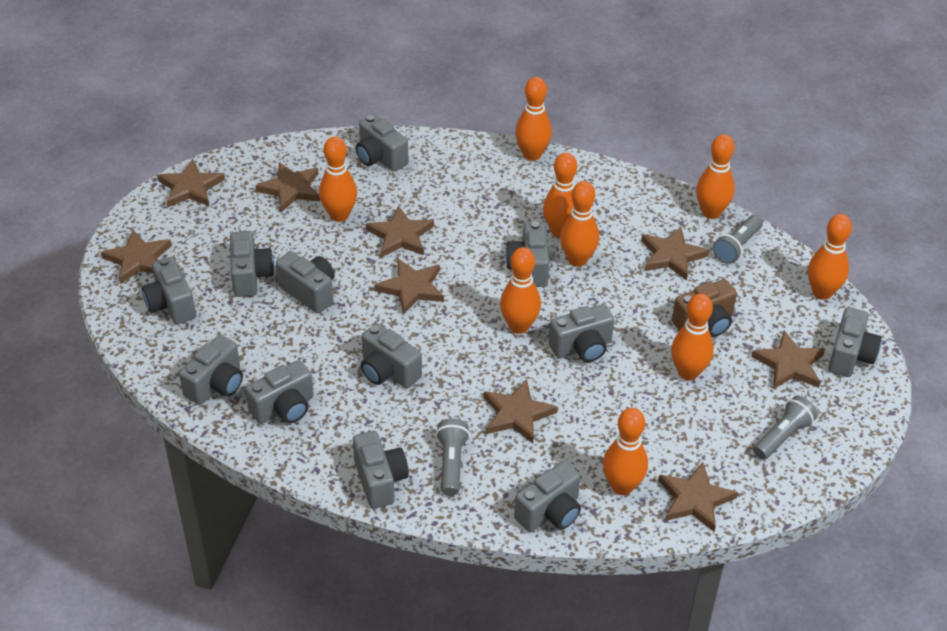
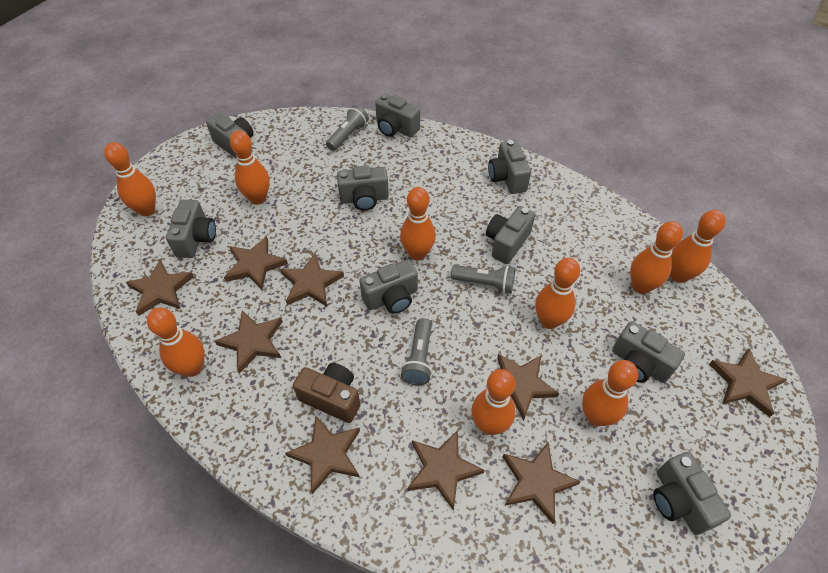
grey camera: [141,257,196,324] [179,335,243,405] [230,231,274,297] [245,360,313,424] [276,251,335,313] [353,431,409,508] [356,114,409,172] [361,323,422,388] [505,221,549,287] [514,461,581,532] [549,304,614,362] [828,307,882,377] = 12 -> [166,200,216,258] [206,113,254,158] [337,165,389,211] [359,260,418,314] [375,94,420,137] [486,206,535,264] [488,140,531,194] [612,321,685,383] [653,452,731,535] = 9

